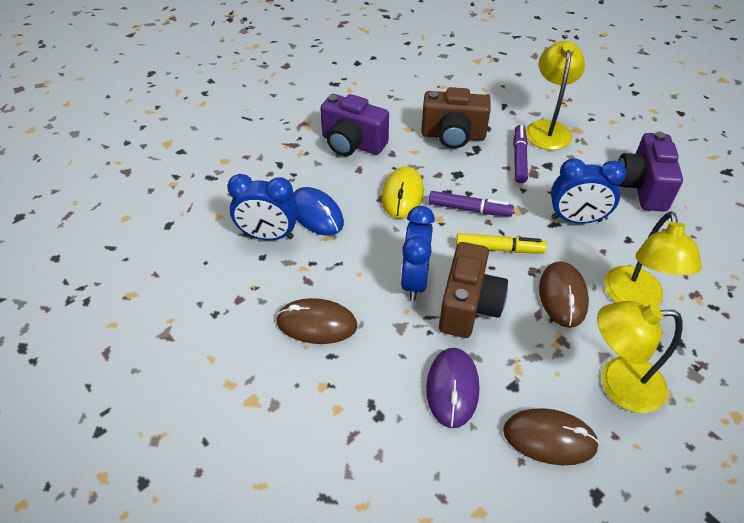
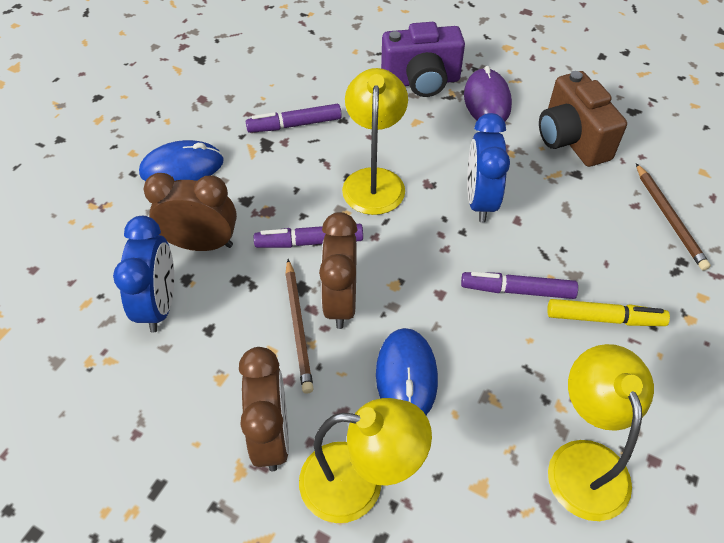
blue clock: [227,174,298,240] [401,206,435,301] [551,158,626,224] = 3 -> [113,216,174,333] [467,113,510,222] = 2
blue mouse: [292,187,344,236] = 1 -> [139,140,224,181] [376,328,438,415] = 2
brown camera: [421,87,491,149] [439,242,508,338] = 2 -> [539,71,627,167] = 1
brown clock: none = 0 -> [143,173,237,251] [239,347,289,471] [319,212,358,329] = 3
brown mouse: [276,298,357,344] [503,408,600,465] [539,261,589,328] = 3 -> none = 0
brown pencil: none = 0 -> [285,259,314,394] [636,163,711,271] = 2
purple camera: [320,94,389,156] [618,132,683,212] = 2 -> [381,22,465,97] = 1
purple marker: [429,191,514,217] [513,125,528,183] = 2 -> [246,104,342,133] [254,224,363,248] [461,272,578,299] = 3
yellow mouse: [382,167,424,219] = 1 -> none = 0

